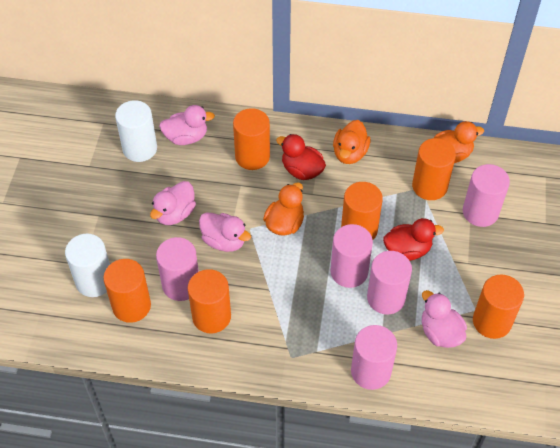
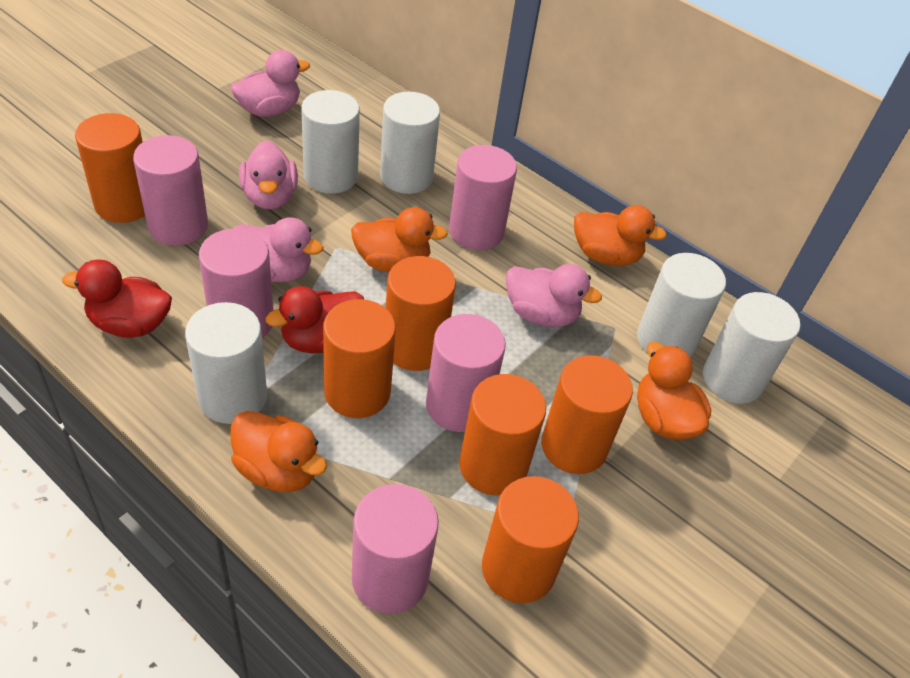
orange duck: [263,182,304,236] [333,120,370,164] [434,121,484,163] = 3 -> [230,411,327,492] [351,207,448,272] [574,205,667,266] [637,342,711,440] = 4
white cylinder: [65,234,110,297] [115,100,157,162] = 2 -> [185,302,267,424] [301,90,360,194] [380,92,440,194] [637,253,726,357] [703,292,800,404] = 5

